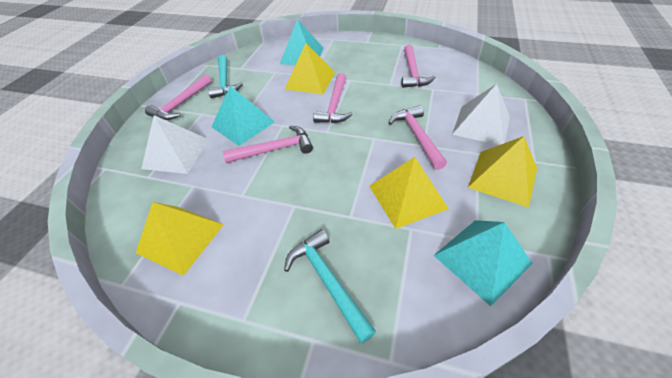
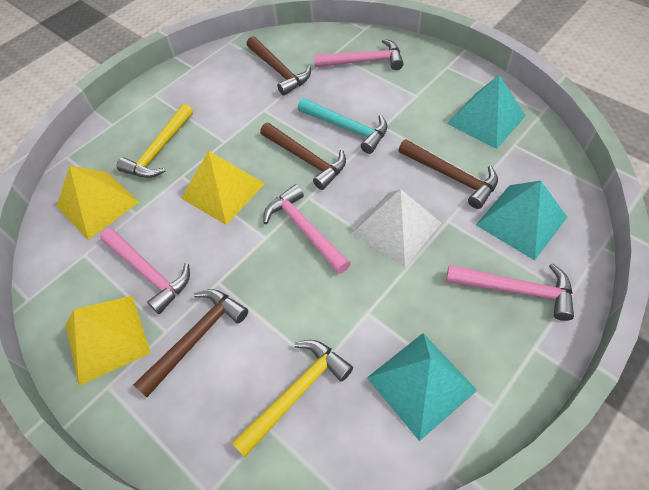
brown hammer: none = 0 -> [133,289,248,397] [247,36,311,96] [260,123,346,190] [398,139,498,209] = 4
pink hammer: [145,74,212,120] [223,125,313,163] [313,73,352,123] [389,105,447,170] [401,45,436,88] = 5 -> [100,228,190,314] [263,184,351,274] [314,39,404,70] [446,263,574,321] = 4
turquoise hammer: [208,55,243,99] [284,229,376,343] = 2 -> [298,98,388,154] = 1
white pyramid: [141,115,209,174] [452,84,510,145] = 2 -> [351,189,441,267] = 1
yellow hammer: none = 0 -> [117,104,193,178] [232,340,353,457] = 2
yellow pyramid: [136,202,223,276] [285,43,335,94] [369,157,449,229] [468,136,537,208] = 4 -> [56,166,139,240] [65,296,150,386] [181,151,265,225] = 3

